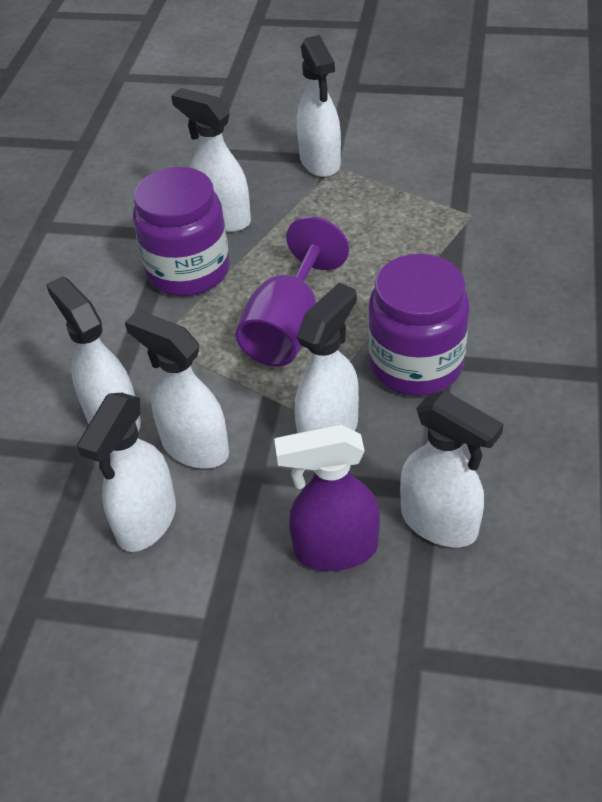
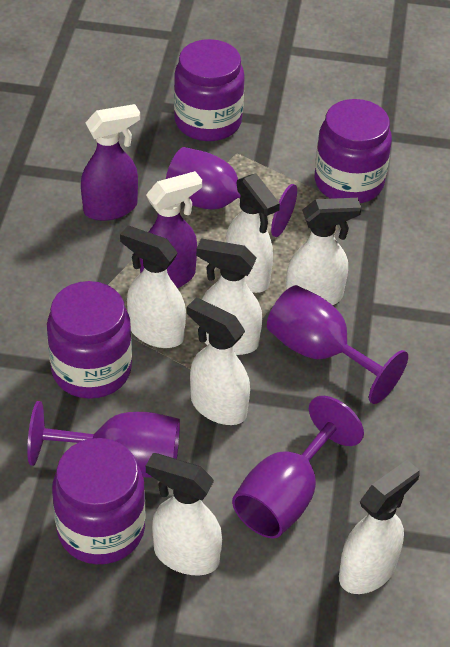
purple goblet: [236,216,349,367] = 1 -> [27,401,180,478] [166,147,297,237] [232,396,364,539] [267,285,408,404] = 4
purple jar: [133,167,230,296] [368,254,470,396] = 2 -> [47,281,132,399] [52,438,146,564] [174,39,245,141] [315,99,392,203] = 4
purple spray bottle: [274,424,380,571] = 1 -> [81,104,140,221] [140,171,202,288] = 2

